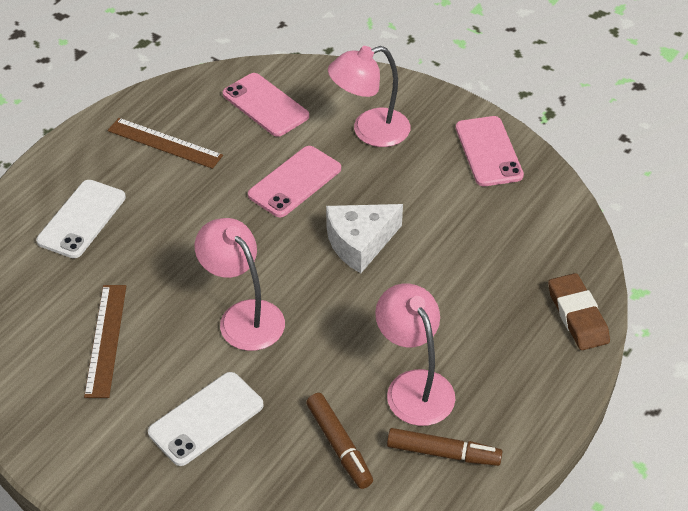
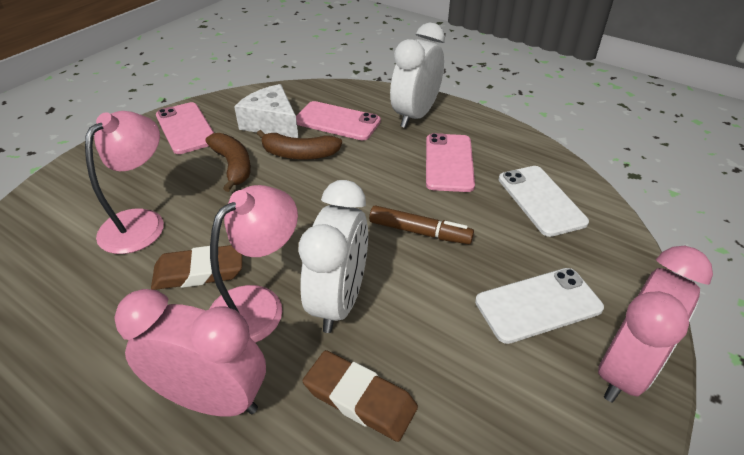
brown banana: none = 0 -> [205,133,251,192] [257,130,342,160] = 2
brown eraser: [548,273,610,350] = 1 -> [151,245,242,290] [303,350,418,442] = 2
brown marker: [306,393,373,489] [387,428,502,466] = 2 -> [369,205,474,244] = 1
brown ruler: [84,285,126,398] [107,118,223,169] = 2 -> none = 0
pink clock: none = 0 -> [114,289,266,417] [598,246,713,402] = 2
pink lamp: [195,218,285,351] [328,46,410,147] [375,284,455,426] = 3 -> [85,111,164,254] [209,185,298,343] = 2
white clock: none = 0 -> [298,180,368,333] [390,23,445,128] = 2

